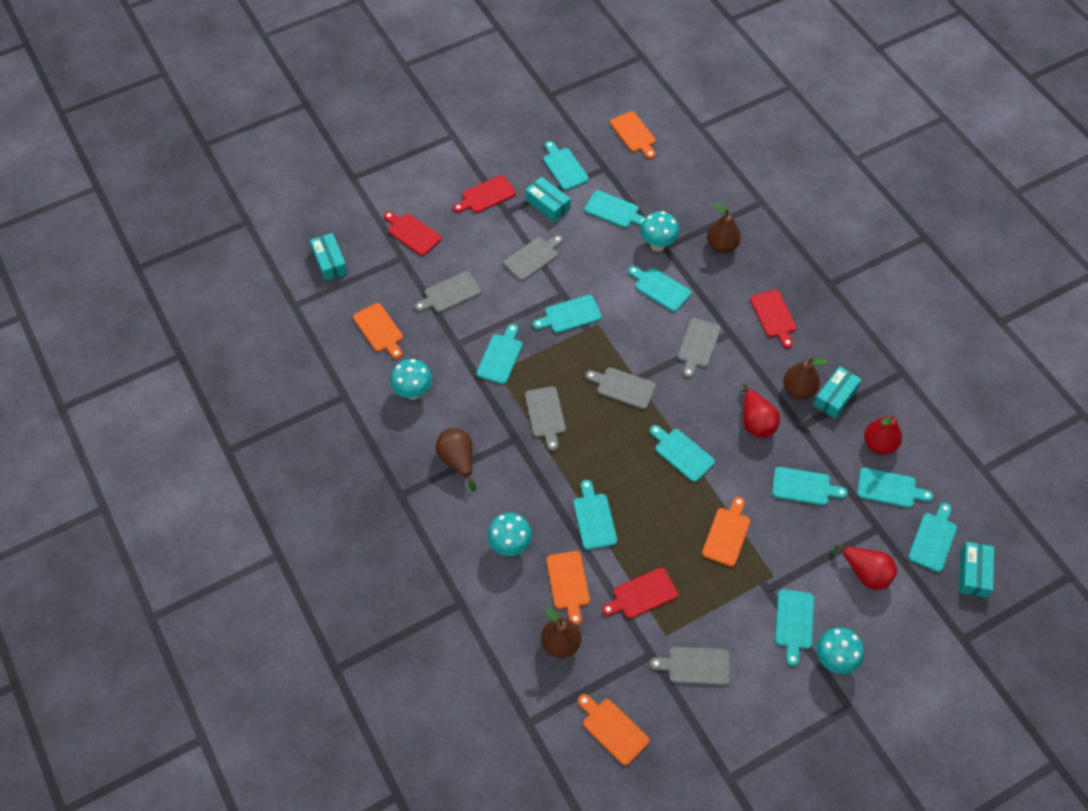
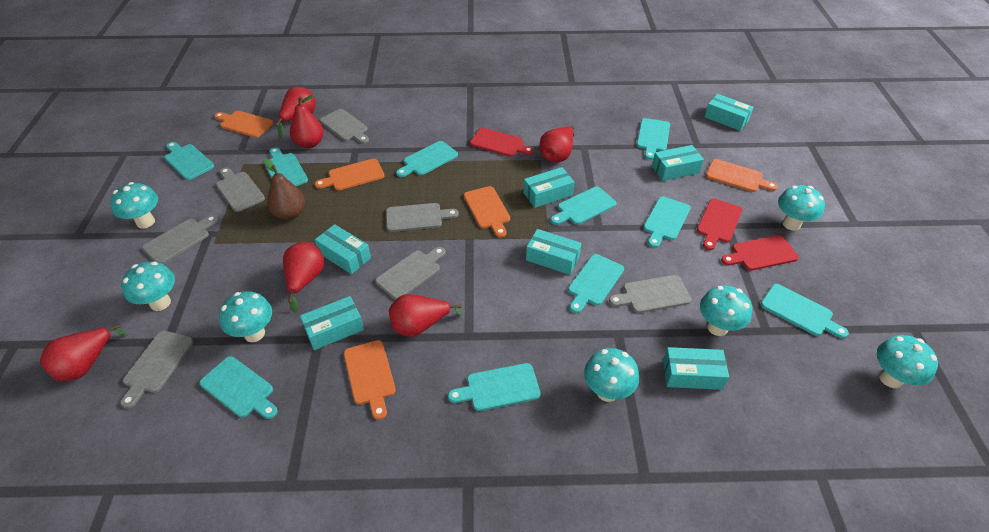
brown pear: [436,428,476,491] [541,609,581,658] [707,203,741,253] [783,358,827,399] = 4 -> [263,158,305,220] = 1
grey cutting board: [414,271,481,313] [504,235,563,281] [525,386,566,451] [585,367,656,410] [650,647,730,686] [678,318,721,378] = 6 -> [121,331,194,409] [142,215,218,264] [216,167,265,212] [320,109,369,144] [375,247,446,300] [386,203,459,232] [609,275,691,313] = 7
red cutting board: [384,211,442,256] [453,175,516,213] [602,567,678,619] [750,289,796,348] = 4 -> [470,128,534,157] [697,198,742,250] [721,235,799,271] = 3
red pear: [740,384,780,438] [830,544,897,590] [864,415,902,455] = 3 -> [40,324,128,381] [276,87,316,137] [283,242,324,313] [290,95,324,148] [389,294,462,337] [539,126,575,162] = 6
turquoise box: [310,233,348,281] [525,177,571,222] [813,366,862,419] [959,542,994,598] = 4 -> [300,296,364,350] [315,224,371,274] [523,167,574,208] [526,229,582,275] [652,145,704,181] [663,347,729,390] [705,94,754,131] = 7
turquoise cutting board: [477,324,522,384] [533,295,602,333] [543,141,589,190] [573,480,617,550] [584,190,646,228] [628,266,691,312] [650,425,715,482] [772,467,848,506] [775,589,814,666] [857,467,933,508] [908,503,957,572] = 11 -> [164,142,214,180] [199,356,278,419] [265,147,308,186] [396,141,458,177] [448,363,541,411] [551,187,616,225] [568,254,624,313] [637,118,670,160] [643,196,691,248] [761,284,849,339] = 10
turquoise mushroom: [390,359,432,400] [487,513,532,556] [640,211,679,251] [816,627,864,674] = 4 -> [110,182,158,228] [121,261,175,311] [219,291,272,342] [584,348,639,402] [700,286,752,336] [778,185,825,231] [877,335,938,388] = 7

